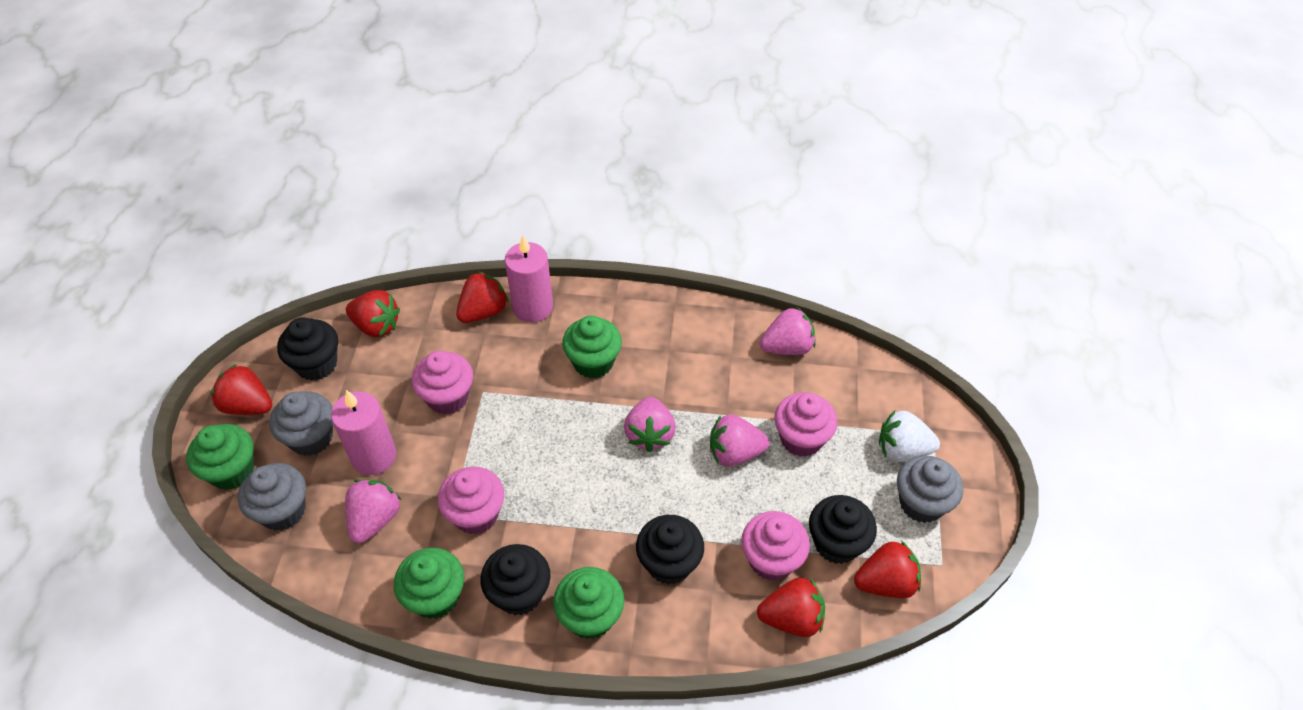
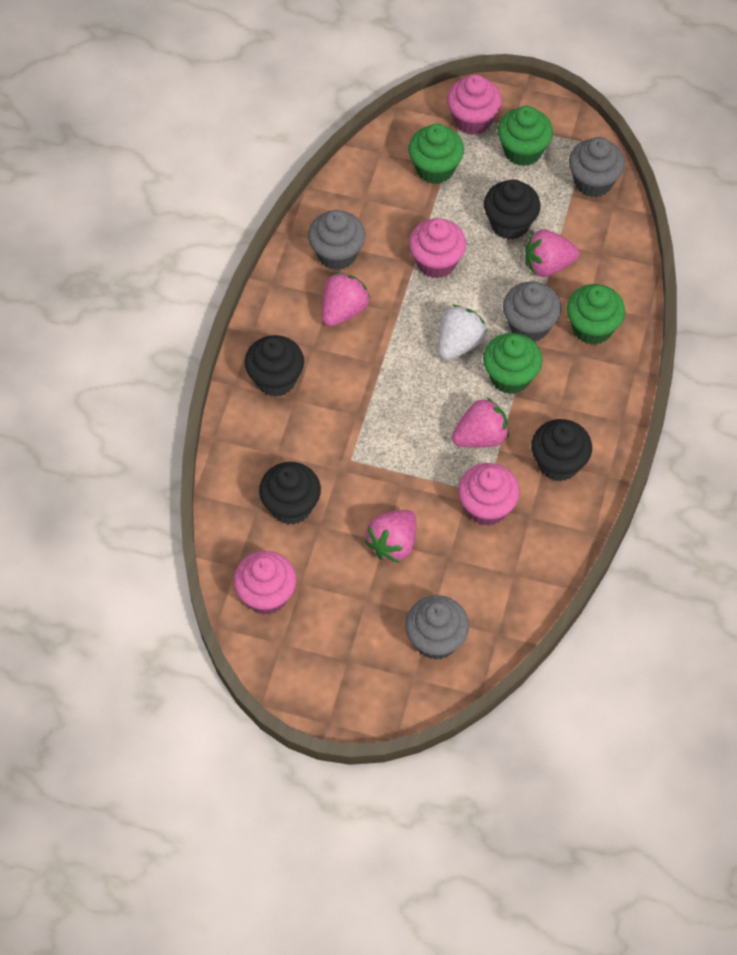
grey cupcake: [238,463,306,531] [270,391,333,456] [897,456,963,523] = 3 -> [308,210,365,270] [405,595,469,660] [503,282,561,342] [569,137,625,198] = 4
pink candle: [331,390,397,475] [505,235,553,322] = 2 -> none = 0
red strawberry: [211,364,272,415] [346,290,400,337] [456,271,509,323] [757,577,825,637] [854,541,921,598] = 5 -> none = 0

